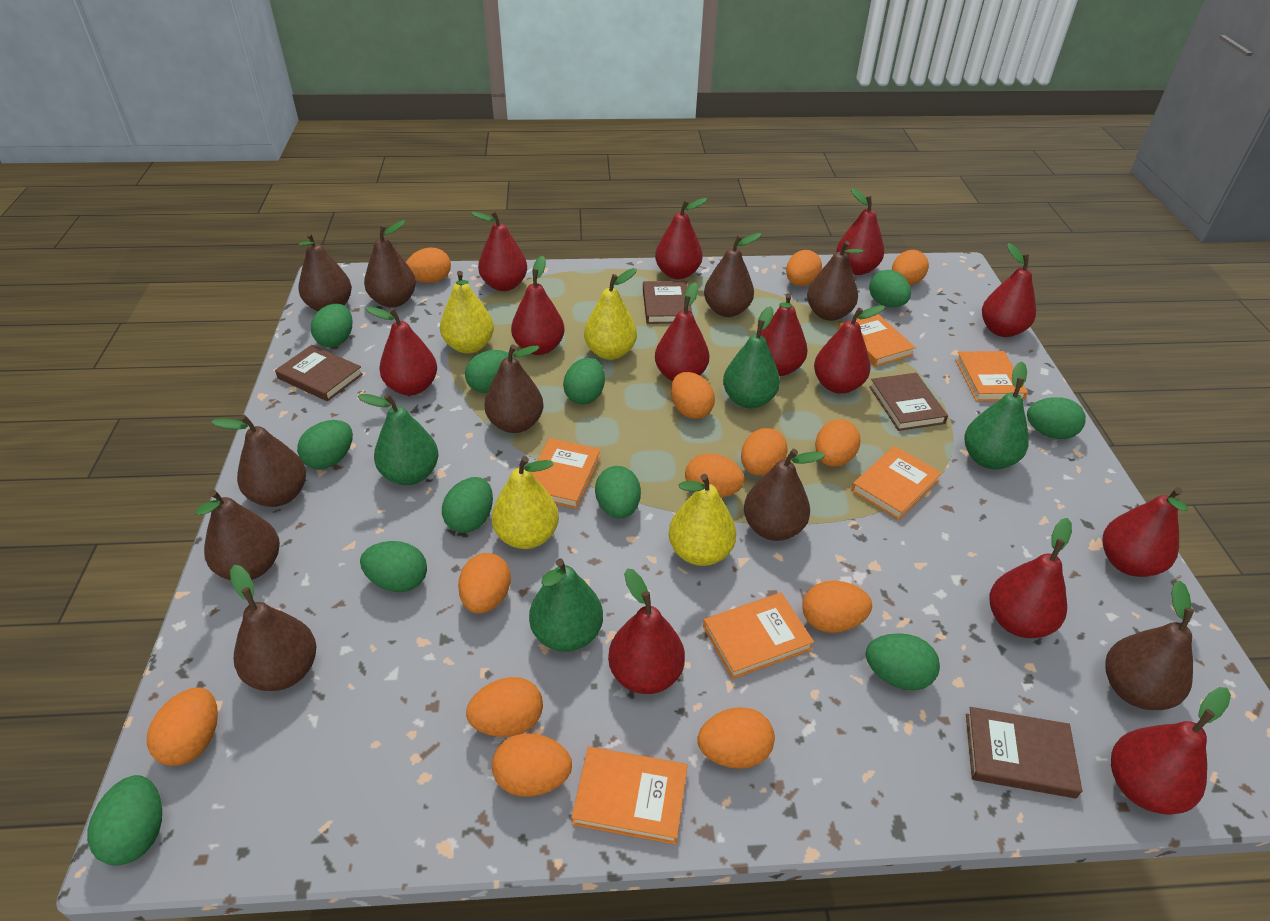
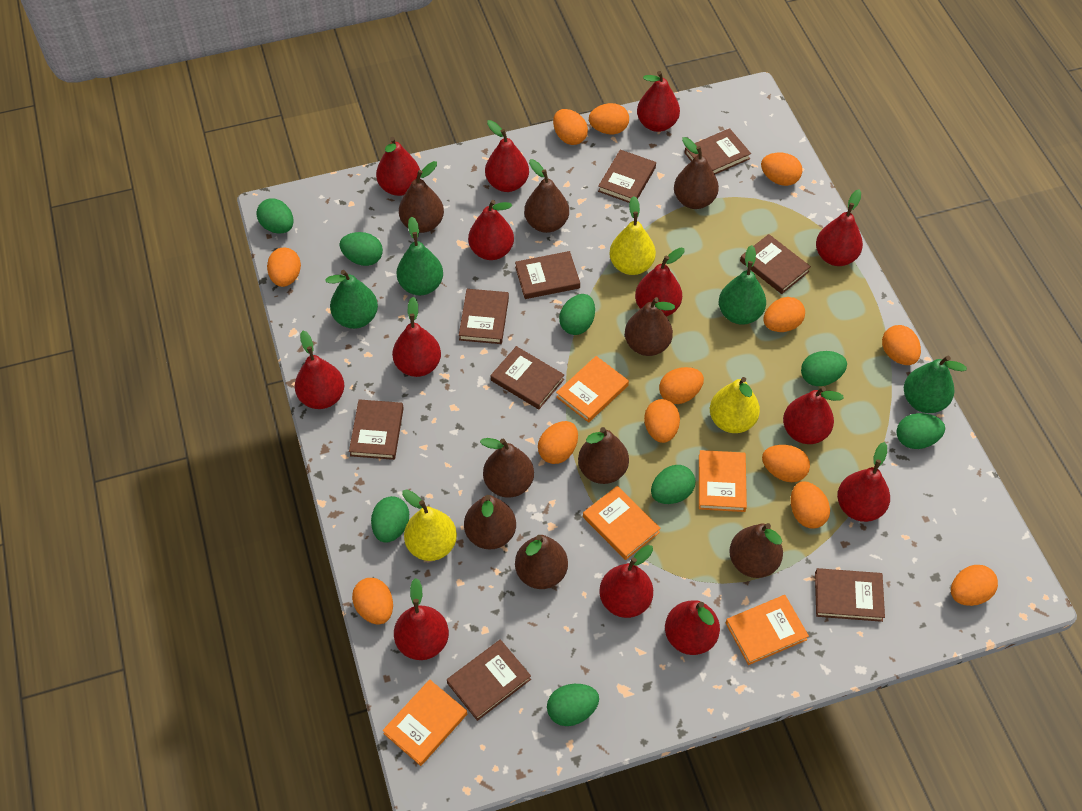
brown book: [275,345,363,401] [643,281,692,324] [869,373,948,431] [966,707,1082,798] = 4 -> [349,399,404,460] [447,639,531,721] [459,289,509,344] [491,346,564,409] [515,251,580,299] [598,149,656,203] [684,128,751,174] [740,234,811,294] [815,568,885,622] = 9
brown pear: [195,489,280,580] [211,415,306,507] [230,565,316,691] [298,232,352,311] [364,220,416,308] [484,345,544,433] [704,233,761,317] [744,449,825,541] [807,241,864,321] [1105,580,1194,710] = 10 -> [399,161,444,233] [464,495,516,550] [480,438,534,498] [515,535,568,589] [524,159,569,233] [578,427,629,484] [625,297,675,356] [674,137,719,209] [729,523,783,578] = 9
green egg: [87,775,162,865] [297,420,353,470] [311,304,352,347] [360,541,427,592] [442,477,493,533] [465,350,508,393] [563,358,605,404] [595,466,641,519] [866,633,940,690] [869,270,911,307] [1027,397,1086,439] = 11 -> [256,199,294,233] [339,232,383,266] [371,496,409,543] [547,684,599,726] [559,294,595,335] [651,465,695,504] [801,351,847,386] [896,413,945,449] = 8
orange book: [531,438,601,509] [571,747,688,845] [703,592,814,679] [838,314,916,367] [851,446,942,520] [955,351,1028,401] = 6 -> [383,679,467,766] [556,356,629,423] [583,486,661,560] [699,450,747,512] [726,595,809,665] = 5
yellow pear: [440,271,494,353] [491,456,559,549] [584,268,637,360] [669,474,736,566] = 4 -> [402,490,457,561] [609,196,656,275] [710,377,760,433] = 3

